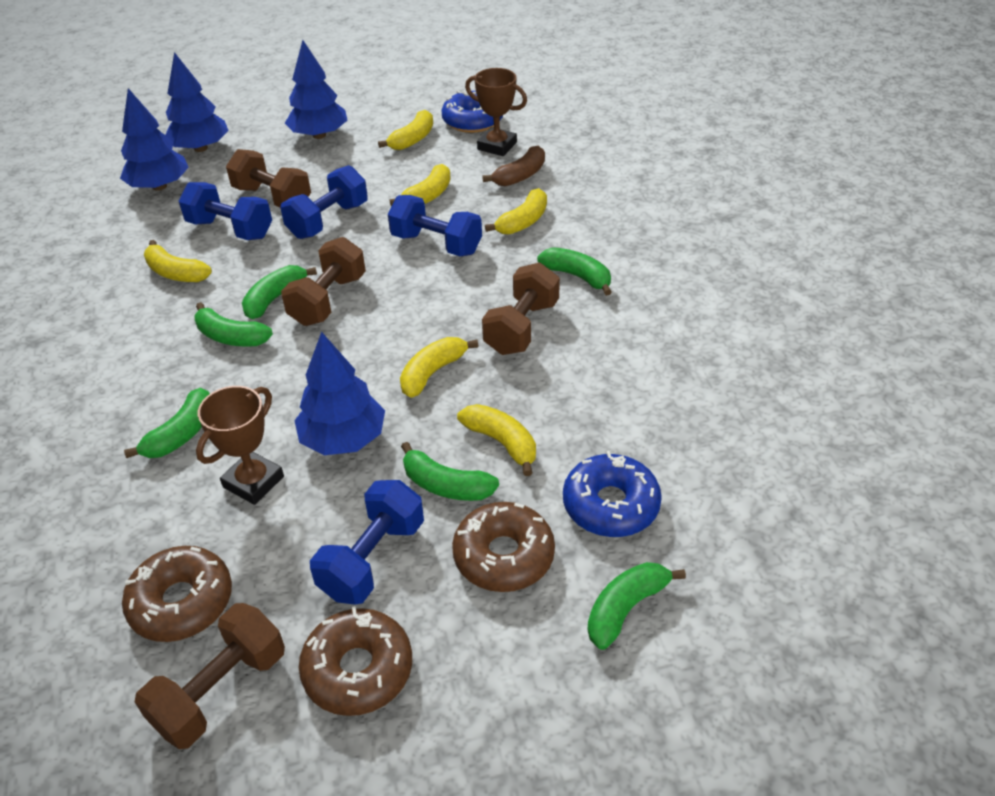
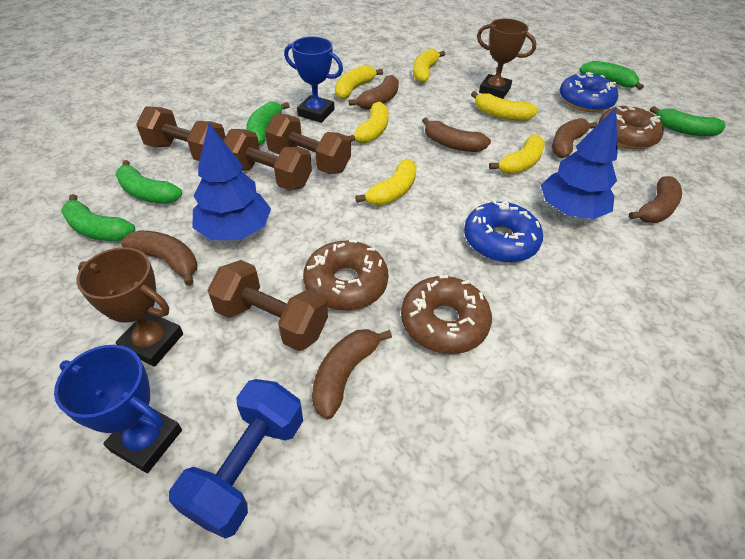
blue dumbbell: [179,182,272,240] [280,165,368,239] [310,480,424,605] [388,195,482,256] = 4 -> [169,379,303,539] = 1
blue tree: [120,88,189,191] [165,52,229,152] [285,40,348,139] [294,332,385,455] = 4 -> [192,123,271,240] [541,108,618,219] = 2
blue trophy: none = 0 -> [54,345,182,473] [284,37,343,123] = 2
brown banana: [482,146,545,186] = 1 -> [121,230,197,286] [312,329,392,419] [349,75,399,110] [422,117,491,152] [552,118,598,158] [629,176,682,223] = 6
green banana: [124,388,210,458] [194,302,273,347] [242,265,317,319] [401,442,499,501] [537,247,612,296] [587,562,686,650] = 6 -> [61,194,135,241] [115,160,182,204] [246,102,290,145] [579,61,644,90] [650,106,726,136] = 5

